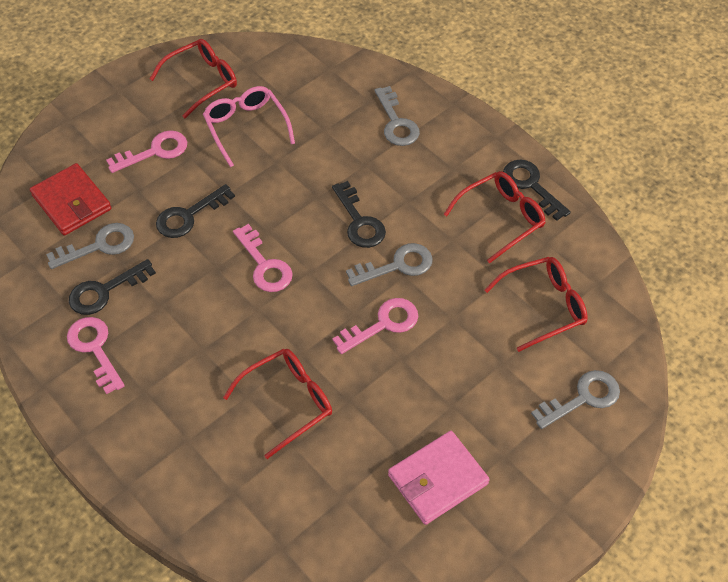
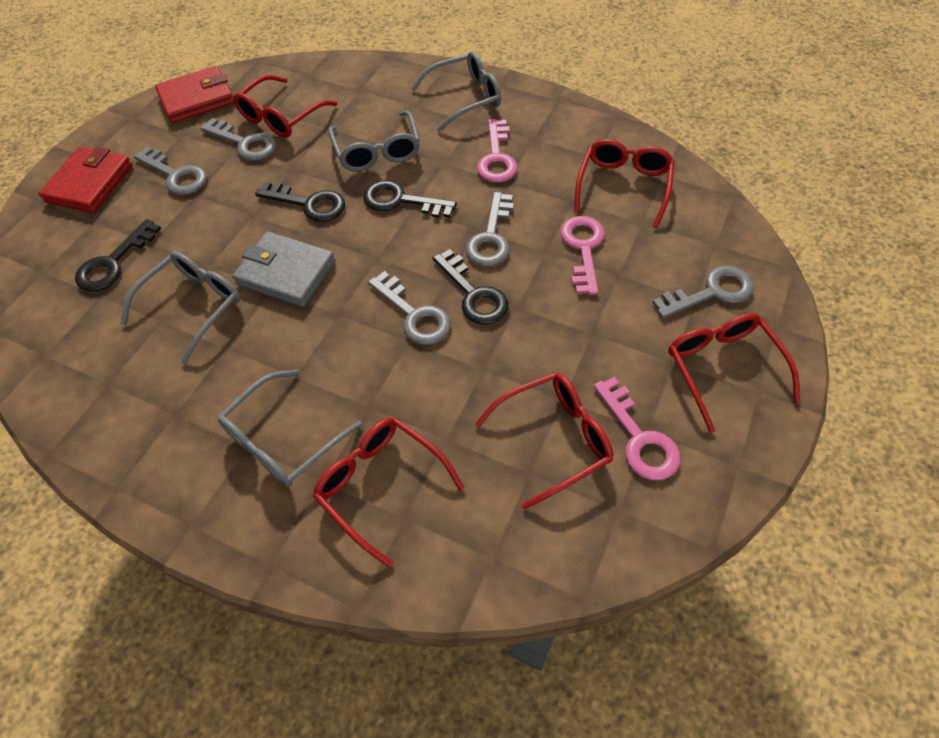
grey glasses: none = 0 -> [120,251,241,364] [218,369,362,487] [328,110,420,172] [411,51,501,132] = 4
grey key: [46,223,134,269] [346,243,433,286] [375,86,420,146] [531,370,620,429] = 4 -> [134,147,207,195] [200,118,276,161] [368,271,451,345] [465,192,514,266] [652,266,754,318] = 5
grey wallet: none = 0 -> [232,231,335,307] = 1
pink glasses: [203,86,295,167] = 1 -> none = 0
pink key: [67,317,125,394] [106,130,187,173] [233,224,293,292] [332,298,418,354] = 4 -> [477,119,518,182] [560,216,605,295] [593,377,680,480] = 3
pink wallet: [388,431,490,525] = 1 -> none = 0
red glasses: [150,39,237,118] [223,349,332,459] [444,171,546,263] [485,257,588,352] = 4 -> [233,75,337,138] [313,417,464,568] [475,373,614,510] [574,139,675,228] [668,313,800,432] = 5
red wallet: [30,163,112,235] = 1 -> [39,147,133,213] [155,66,234,123] = 2

